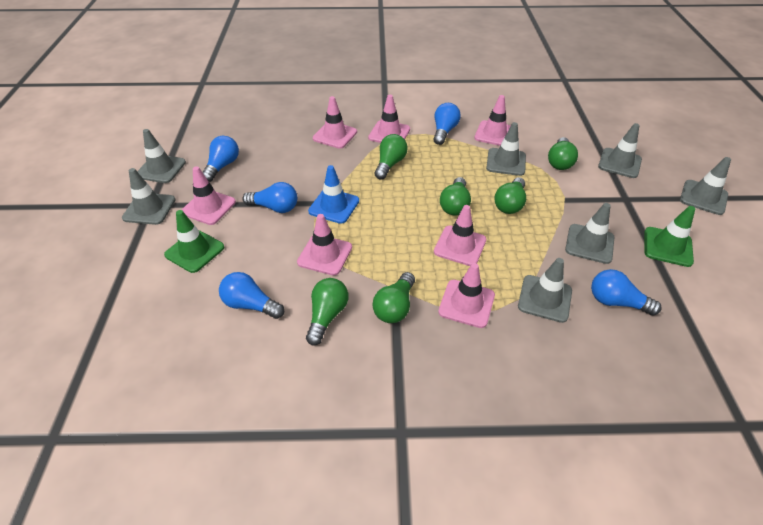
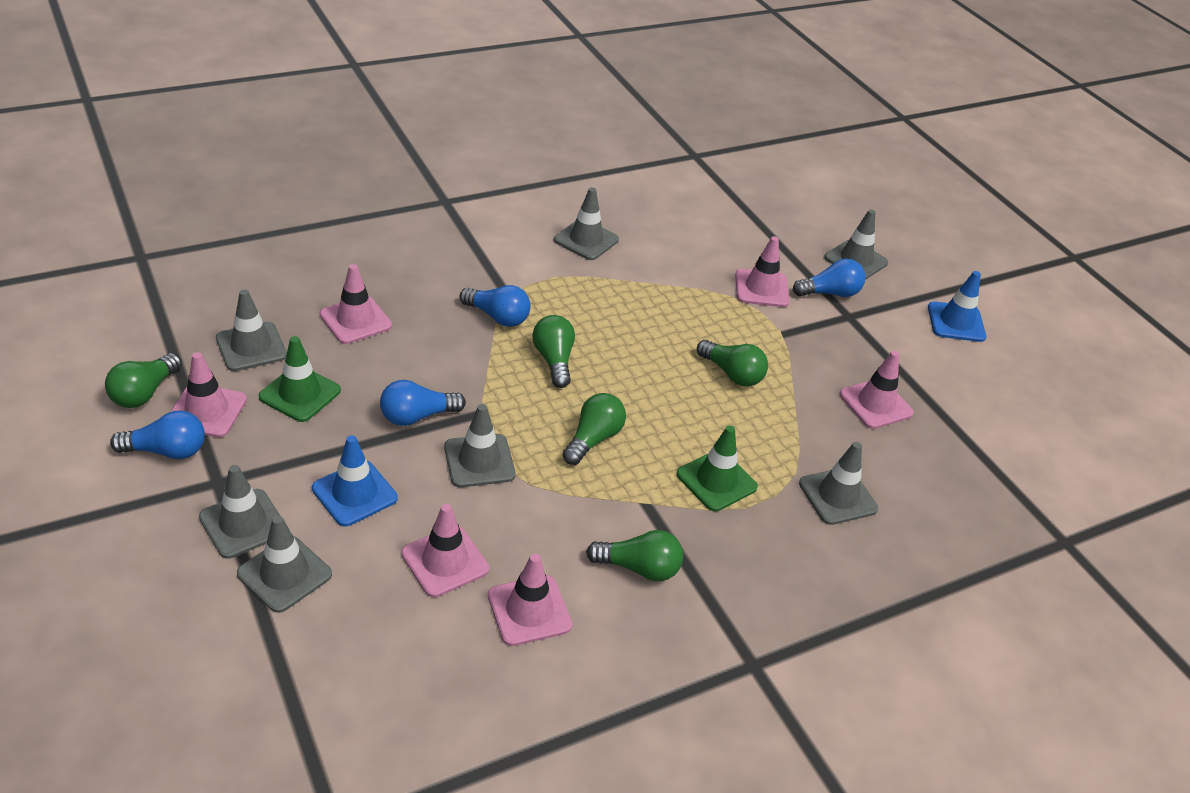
blue light bulb: [202,136,239,182] [219,272,284,319] [242,182,297,213] [433,103,461,145] [591,269,662,316] = 5 -> [110,411,205,459] [380,380,466,426] [460,285,531,327] [793,258,865,297] = 4
blue traffic cone: [308,165,359,224] = 1 -> [312,435,398,526] [928,271,986,342] = 2
green light bulb: [306,278,348,345] [373,272,415,323] [375,134,408,180] [440,177,471,216] [494,177,526,214] [548,137,578,170] = 6 -> [105,353,182,408] [533,315,575,388] [562,393,626,465] [586,530,683,581] [697,340,768,386] = 5
pink traffic cone: [182,166,236,225] [297,214,352,275] [313,96,357,149] [368,95,410,143] [434,205,486,266] [438,263,495,328] [474,95,511,146] = 7 -> [170,352,247,438] [320,264,392,344] [401,504,489,597] [488,554,572,646] [735,236,790,307] [840,351,914,429] = 6

